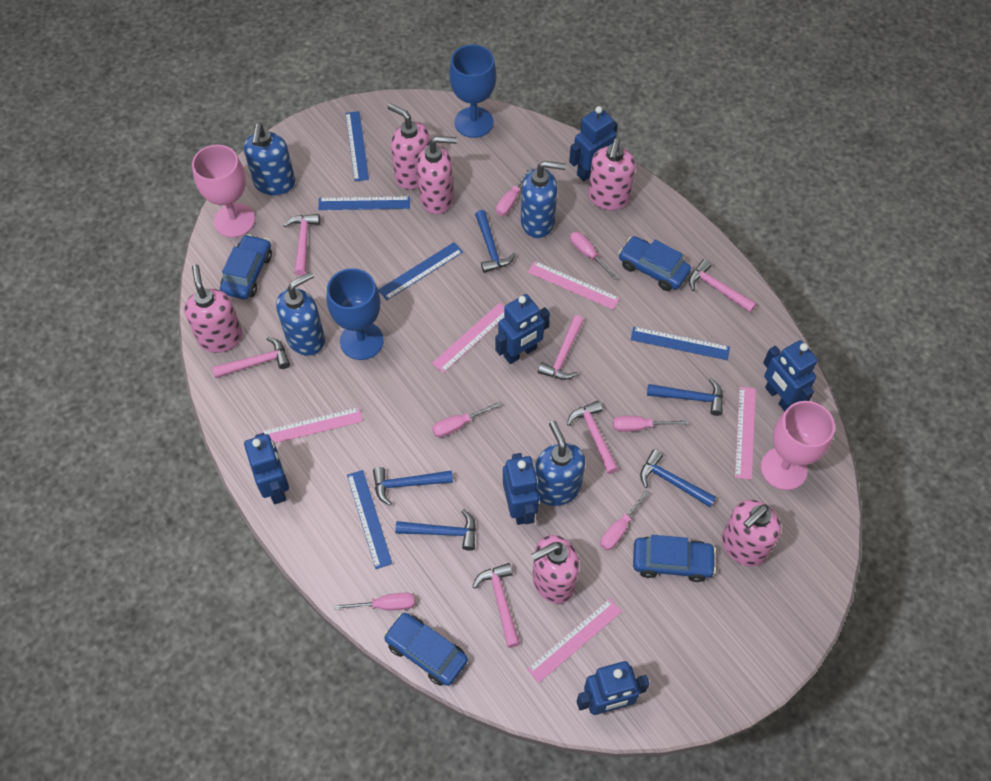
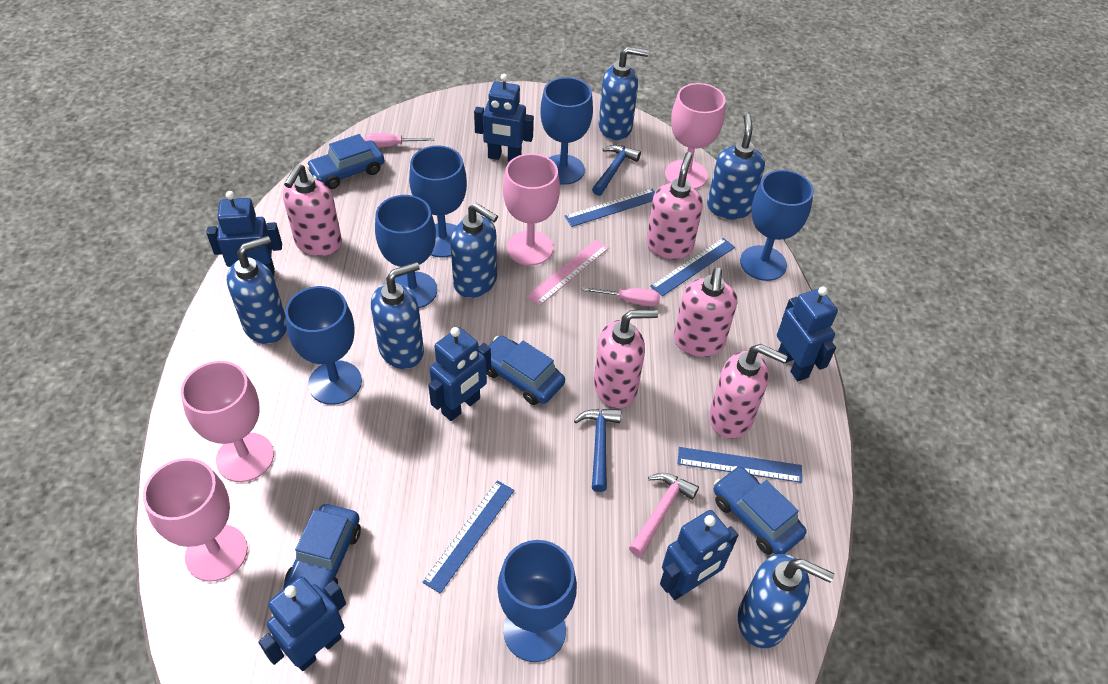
blue goblet: [327,268,384,360] [449,44,496,138] = 2 -> [285,286,362,405] [375,195,437,308] [409,145,467,258] [498,540,577,662] [540,77,593,185] [740,170,814,281] = 6
blue hammer: [373,467,453,506] [395,509,476,551] [475,210,516,273] [640,449,716,507] [647,378,723,416] = 5 -> [574,409,621,492] [592,145,641,196] = 2
blue ruler: [318,196,410,210] [345,111,369,182] [347,470,393,569] [378,242,463,300] [631,327,730,360] = 5 -> [422,480,514,594] [565,189,655,227] [650,238,735,296] [678,447,802,483] = 4
blue soap dispenser: [244,123,295,195] [276,272,325,356] [521,161,566,238] [535,421,585,506] = 4 -> [227,236,287,344] [371,262,424,369] [450,203,498,298] [599,47,649,140] [707,114,765,219] [738,554,834,648] = 6
pink goblet: [192,145,255,238] [761,401,835,490] = 2 -> [143,458,248,582] [181,361,274,482] [503,154,560,265] [665,83,726,189] = 4
pink hammer: [212,337,290,378] [283,214,320,276] [472,563,520,648] [538,315,584,380] [567,401,618,474] [689,259,757,313] = 6 -> [629,473,699,557] = 1
pink ruler: [260,407,363,443] [432,303,505,373] [527,599,622,683] [528,261,620,310] [735,387,756,480] = 5 -> [527,240,609,306] = 1
pink screwdriver: [334,593,415,610] [432,402,501,437] [496,167,533,216] [570,232,618,280] [600,490,650,550] [613,416,687,432] = 6 -> [365,133,435,147] [582,287,660,306] = 2
pink soap dispenser: [184,264,243,353] [387,103,430,189] [417,136,457,214] [531,535,579,604] [588,138,636,210] [722,500,781,566] = 6 -> [283,164,342,256] [594,310,658,408] [646,152,703,259] [674,268,737,357] [709,344,788,439] = 5

